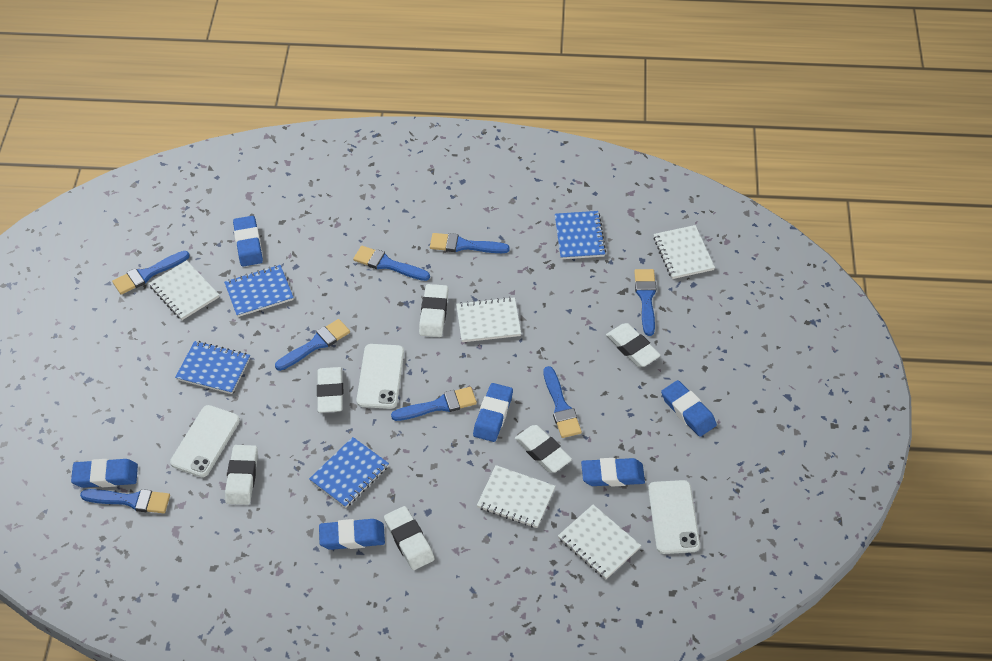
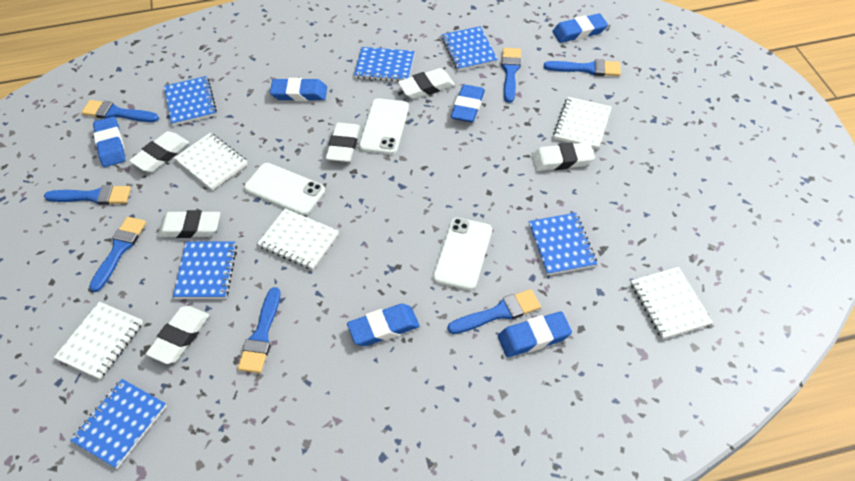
blue brush: [80,489,170,513] [112,251,190,295] [275,319,350,371] [353,246,430,281] [391,387,477,421] [430,233,510,253] [543,366,582,438] [634,269,656,336] = 8 -> [44,185,131,205] [81,100,159,122] [89,217,146,292] [238,287,280,373] [448,289,541,334] [501,48,521,103] [544,59,621,76] = 7
blue notebook: [175,341,250,394] [224,265,294,317] [309,437,389,508] [555,211,606,259] = 4 -> [70,379,166,469] [164,76,217,126] [173,241,237,299] [354,47,415,82] [442,26,498,71] [528,213,597,276] = 6

